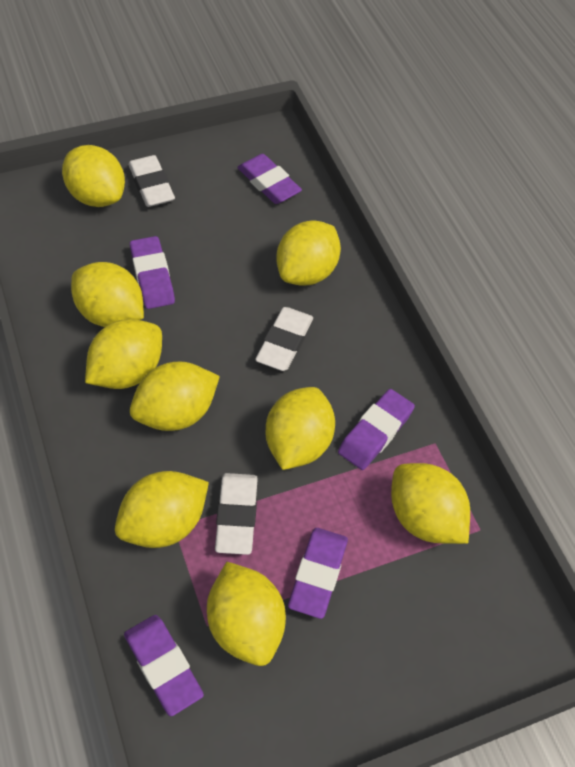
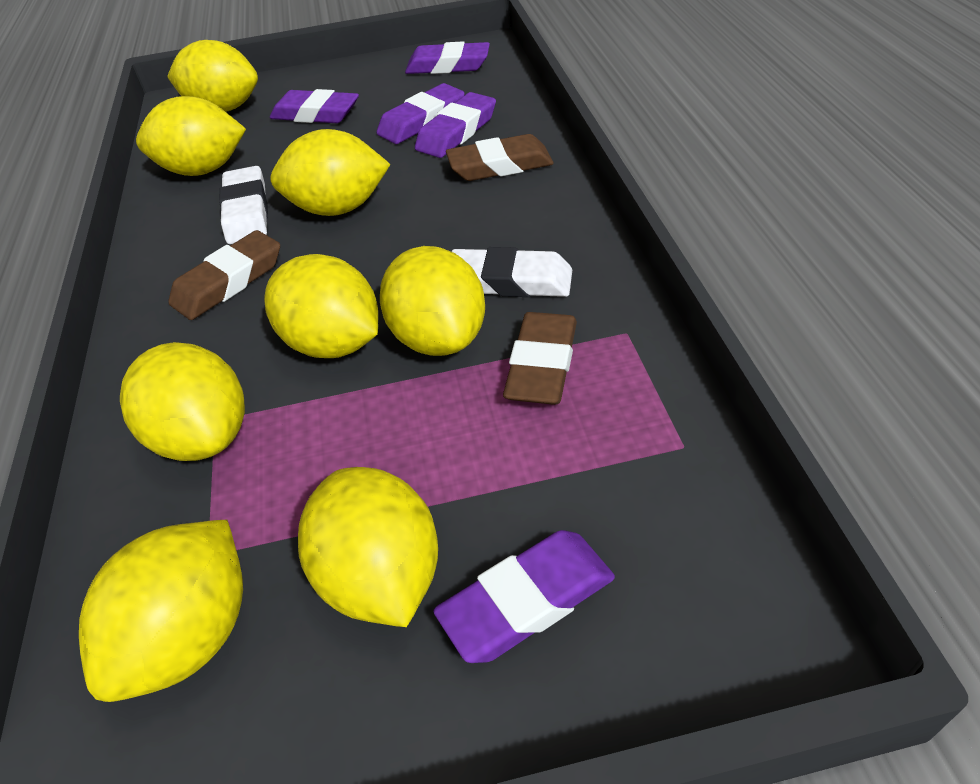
brown eraser: none = 0 -> [168,230,280,320] [446,134,554,181] [503,312,577,405] = 3
white eraser: [128,155,175,207] [215,473,258,555] [255,307,313,371] = 3 -> [219,166,268,244] [451,247,572,297] = 2
yellow lemon: [62,145,125,207] [71,262,144,327] [85,319,162,389] [115,471,209,548] [130,361,220,431] [207,562,286,666] [266,387,335,470] [276,220,341,286] [391,463,470,544] = 9 -> [79,519,243,702] [120,342,245,461] [136,96,246,176] [167,40,258,112] [264,254,378,358] [270,129,391,216] [298,467,438,627] [380,246,485,356] = 8

